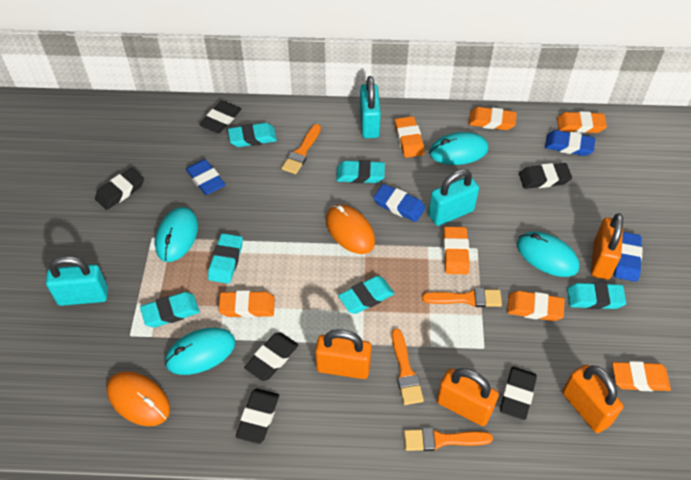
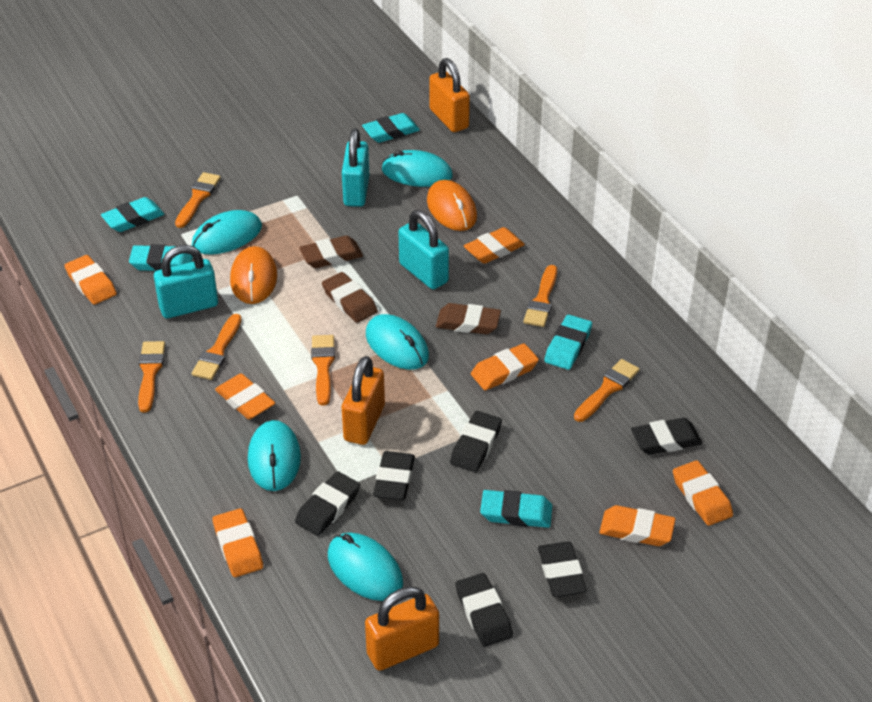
blue eraser: [186,159,226,195] [373,184,425,222] [545,130,595,156] [614,232,642,282] = 4 -> none = 0
brown eraser: none = 0 -> [299,236,363,268] [322,272,378,323] [436,303,501,334] = 3
orange brush: [282,124,321,174] [392,329,424,405] [404,428,493,451] [422,288,502,307] = 4 -> [138,341,165,413] [175,172,221,228] [192,314,242,380] [311,335,335,406] [523,265,557,327] [574,359,640,422] = 6
orange padlock: [315,329,372,379] [437,368,499,426] [562,364,623,433] [591,213,623,280] = 4 -> [342,356,385,445] [365,586,439,671] [429,58,470,132] = 3
turquoise eraser: [140,292,200,328] [208,233,243,284] [228,123,277,147] [336,160,385,183] [338,276,395,314] [567,282,626,309] = 6 -> [101,197,164,232] [129,244,193,271] [362,113,420,143] [480,490,552,528] [544,315,592,370] = 5
turquoise mouse: [155,207,198,262] [165,328,236,375] [429,132,489,165] [517,232,580,277] = 4 -> [192,210,262,254] [248,420,301,491] [328,533,403,601] [366,314,429,370] [382,150,453,187] = 5

